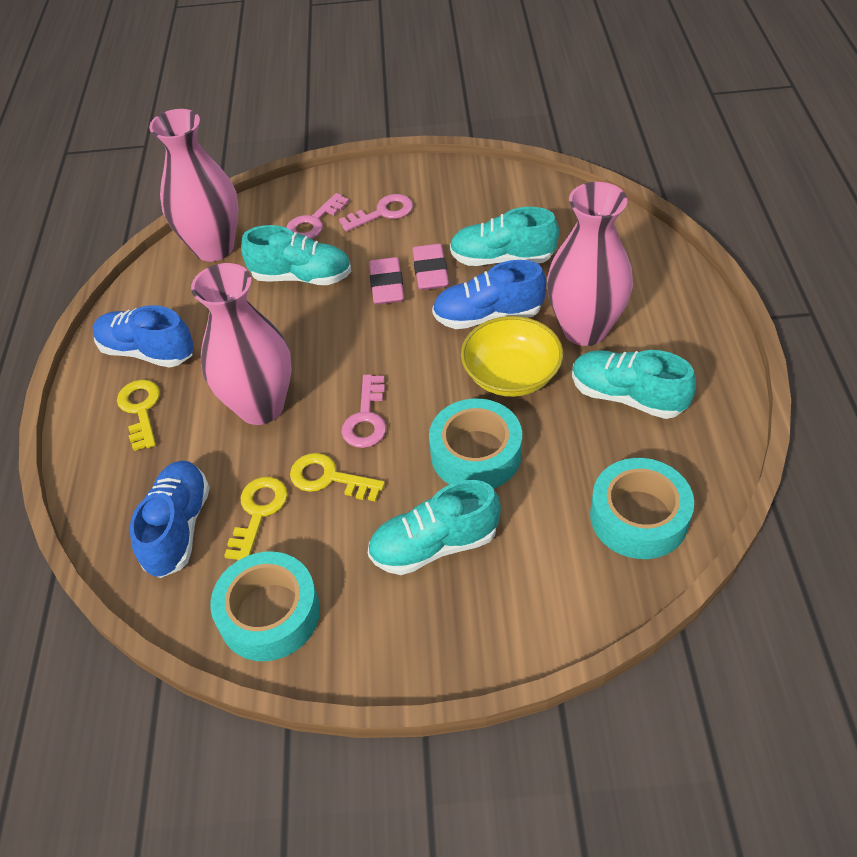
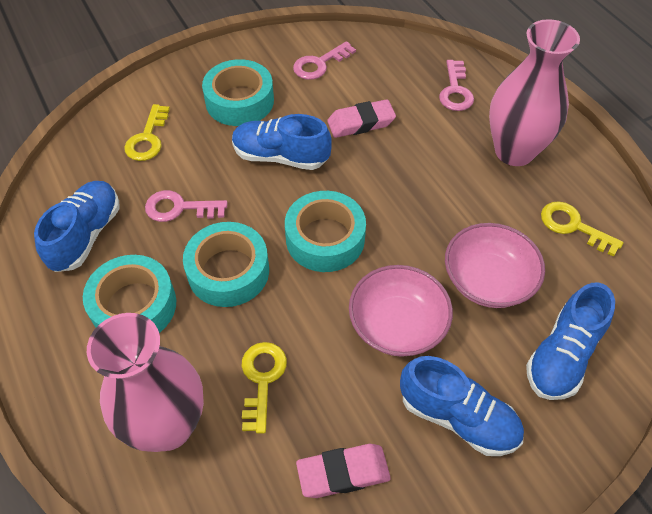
blue shoe: [93,305,194,368] [130,460,210,578] [432,260,546,329] = 3 -> [34,181,120,272] [232,114,332,170] [400,356,524,456] [526,282,615,400] = 4
pink bowl: none = 0 -> [349,265,453,357] [445,223,545,308] = 2
pink vase: [149,109,239,262] [191,263,292,425] [547,182,633,346] = 3 -> [87,313,204,452] [489,19,580,166] = 2
turquoise shoe: [241,225,352,285] [368,480,501,575] [450,207,559,266] [572,350,696,419] = 4 -> none = 0
turquoise tape: [211,552,320,661] [429,399,522,488] [590,458,694,559] = 3 -> [83,255,176,333] [183,222,269,307] [202,59,274,126] [285,191,366,272] = 4
yellow bowl: [461,316,563,397] = 1 -> none = 0

